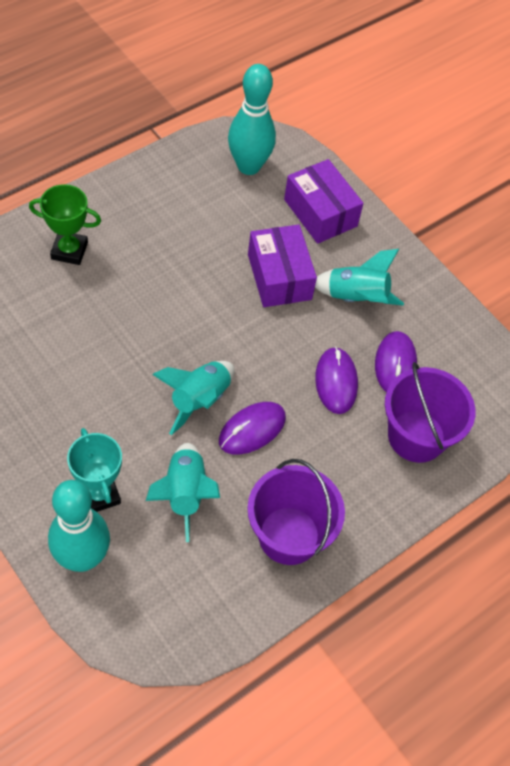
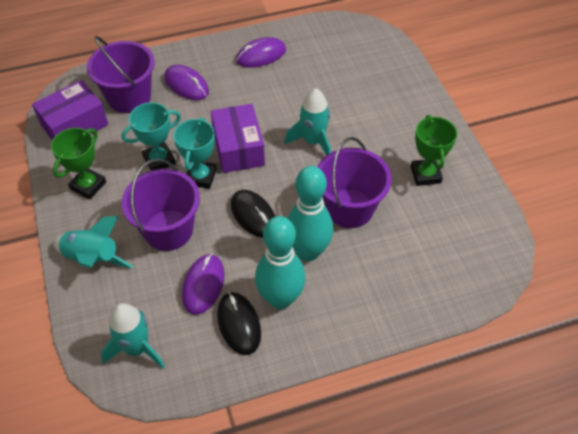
black mouse: none = 0 -> [217,292,261,355] [231,190,275,238] = 2
green trophy: [29,184,101,265] = 1 -> [51,128,106,199] [411,115,457,186] = 2
purple bucket: [247,459,345,565] [385,362,475,463] = 2 -> [87,36,155,113] [122,159,200,251] [318,137,392,228] = 3
turquoise trophy: [67,428,122,512] = 1 -> [122,102,181,171] [173,117,217,189] = 2

